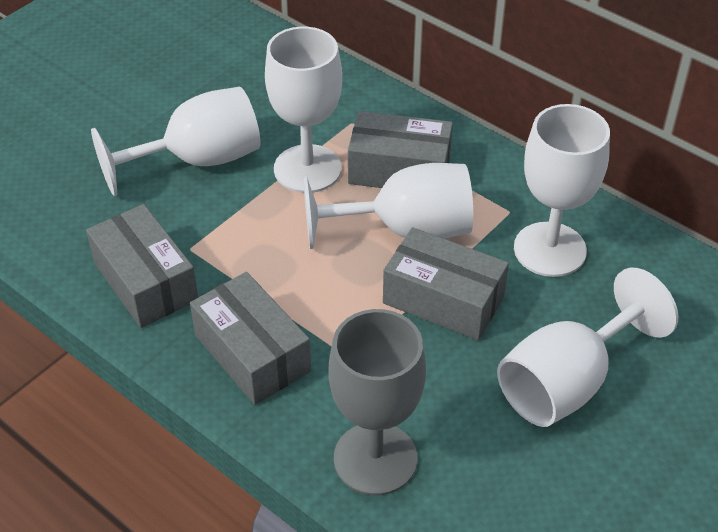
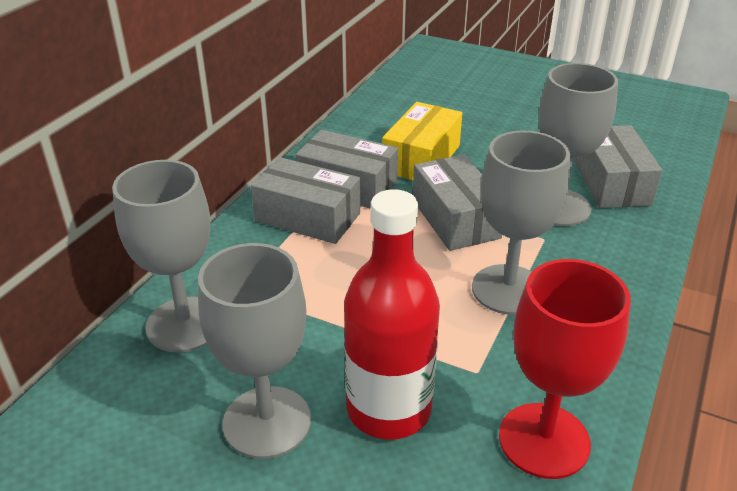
grey goblet: [328,309,426,495] = 1 -> [112,160,210,353] [198,243,311,459] [472,130,570,315] [539,63,618,226] = 4
red bottle: none = 0 -> [344,189,440,440] = 1
red goblet: none = 0 -> [499,259,631,479] = 1
white goblet: [91,87,260,196] [265,27,342,193] [303,163,473,249] [497,268,678,427] [514,104,610,277] = 5 -> none = 0
yellow box: none = 0 -> [382,102,462,180] = 1

